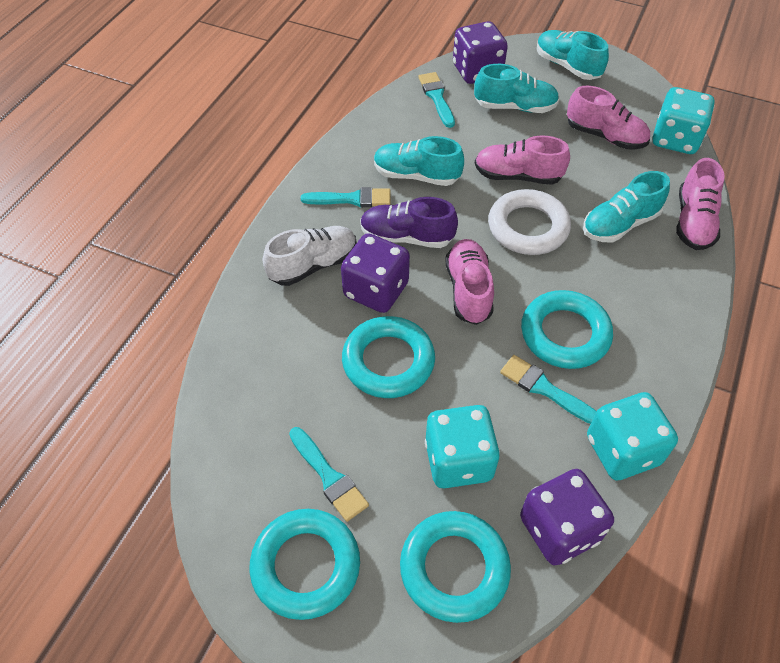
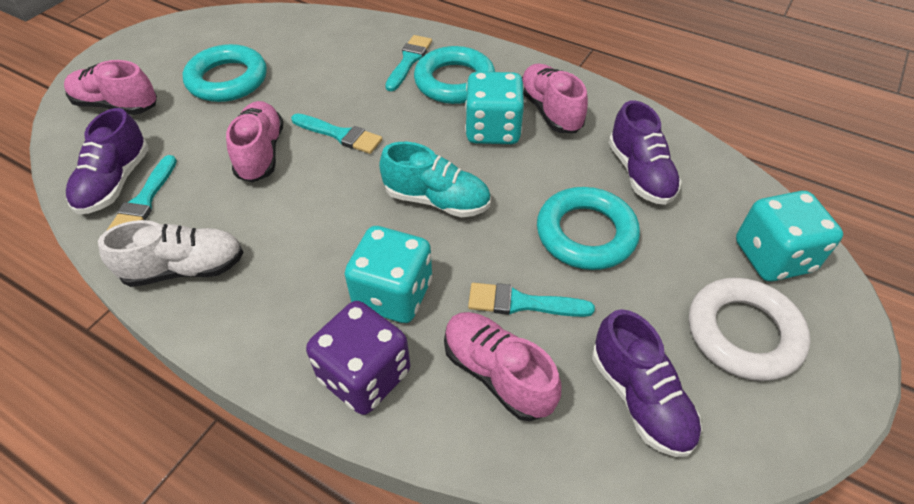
purple dice: [341,233,410,313] [453,21,508,84] [520,469,614,565] = 3 -> [306,301,410,415] = 1
purple shoe: [360,197,458,248] = 1 -> [66,108,149,214] [592,309,702,457] [608,100,682,205] = 3
turquoise ring: [249,509,360,620] [342,316,435,398] [400,511,511,623] [521,290,613,369] = 4 -> [183,44,267,102] [414,46,495,104] [537,187,640,270] = 3
turquoise shoe: [374,136,464,186] [474,64,559,113] [537,30,609,80] [583,171,670,243] = 4 -> [379,142,491,217] = 1

